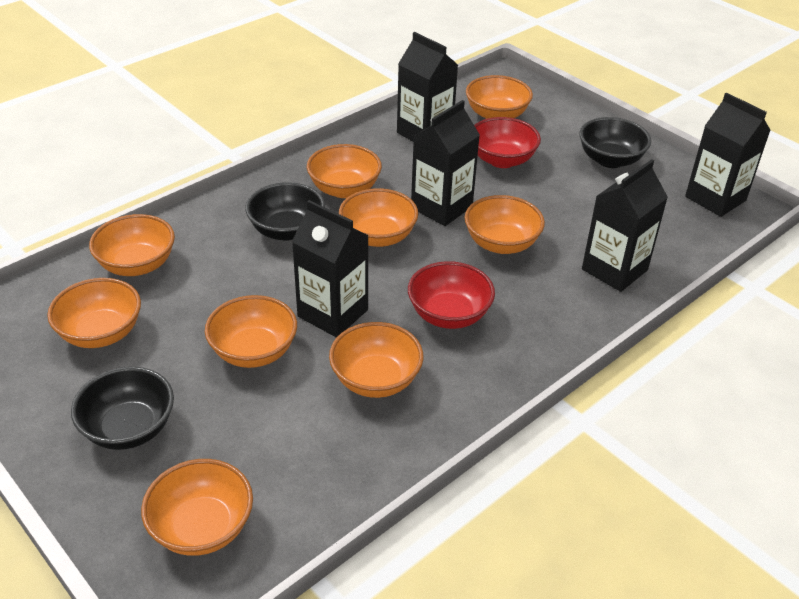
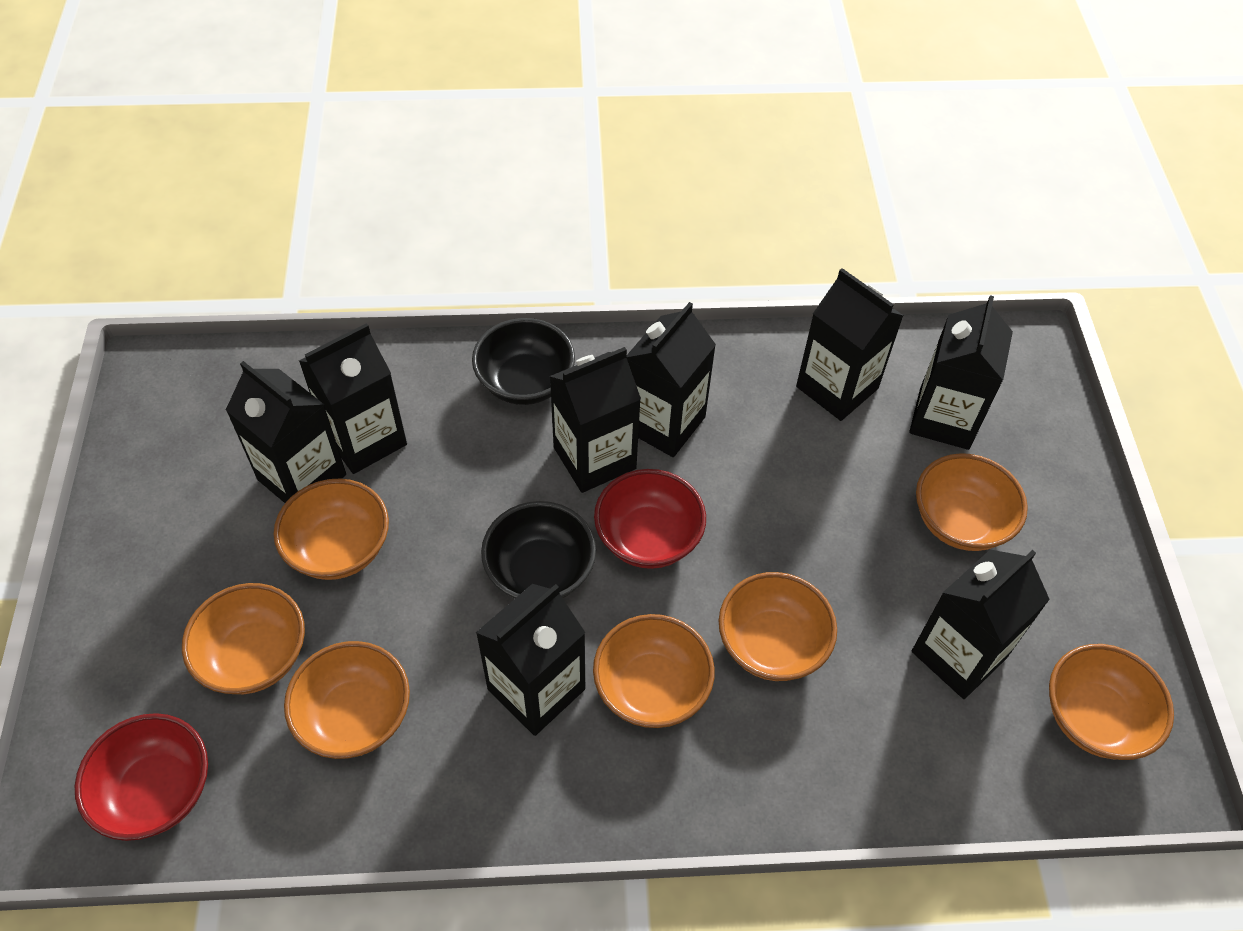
black bowl: [71,367,174,450] [245,182,325,241] [579,117,651,168] = 3 -> [472,318,575,405] [481,501,596,599] = 2
black carton: [292,200,369,338] [397,32,458,142] [411,100,480,226] [582,159,668,292] [685,93,771,217] = 5 -> [226,361,346,503] [299,323,407,474] [476,584,586,736] [550,347,641,493] [626,302,716,457] [796,268,904,421] [909,295,1013,450] [912,550,1050,699] = 8
orange bowl: [47,278,141,348] [89,214,175,276] [141,459,253,556] [205,295,297,368] [307,144,382,198] [329,322,423,398] [339,188,418,247] [464,195,545,254] [466,75,533,119] = 9 -> [182,583,305,694] [274,479,389,580] [284,641,410,759] [593,614,715,728] [719,572,837,681] [916,453,1028,551] [1049,644,1174,760] = 7

